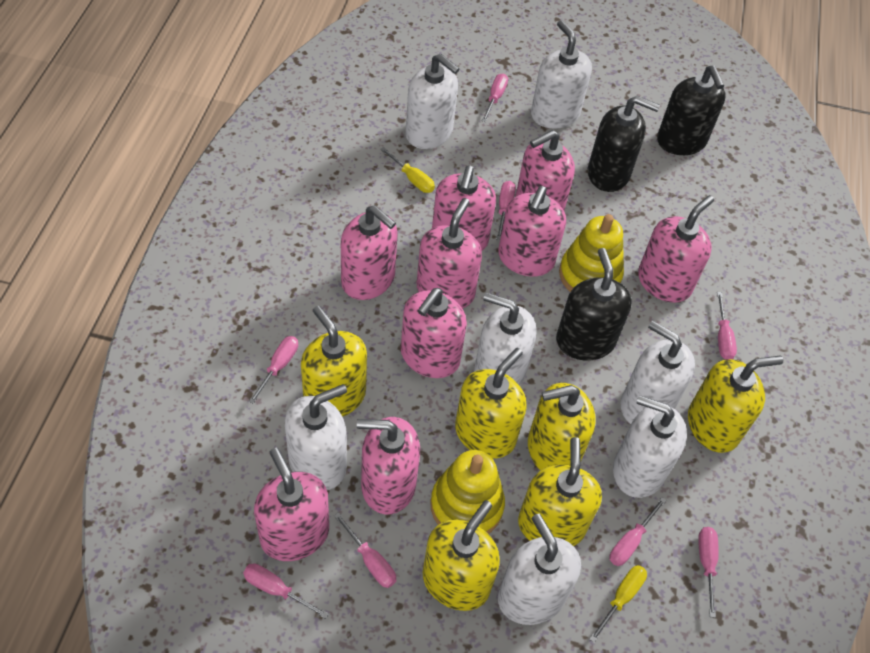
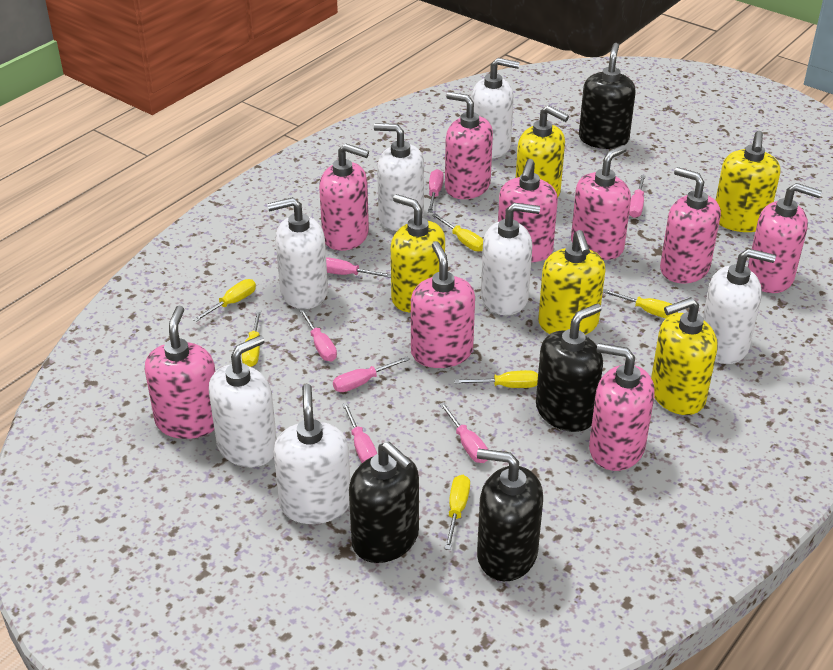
black soap dispenser: [556,248,632,360] [588,96,660,192] [657,65,726,155] = 3 -> [349,441,419,563] [477,449,543,581] [536,303,603,432] [579,43,636,149] = 4
pink screwdriver: [243,564,329,619] [249,336,298,404] [334,512,396,588] [482,73,508,122] [496,181,516,240] [610,497,667,566] [698,527,719,618] [717,292,737,360] = 8 -> [299,309,337,361] [326,257,391,278] [333,357,410,392] [342,403,377,463] [428,169,444,213] [439,402,488,463] [629,175,645,218] = 7
yellow screwdriver: [380,147,435,193] [589,565,647,643] = 2 -> [193,279,256,322] [242,310,261,367] [432,213,483,252] [444,475,470,550] [454,370,538,388] [603,289,678,318] = 6
yellow soap dispenser: [301,306,367,417] [423,500,500,611] [455,348,527,459] [518,437,602,546] [528,383,596,471] [688,356,783,453] = 6 -> [391,194,445,312] [516,105,569,197] [538,230,605,335] [651,297,718,415] [716,131,780,232] = 5
yellow stacking toy: [430,450,505,534] [559,214,624,292] = 2 -> none = 0

